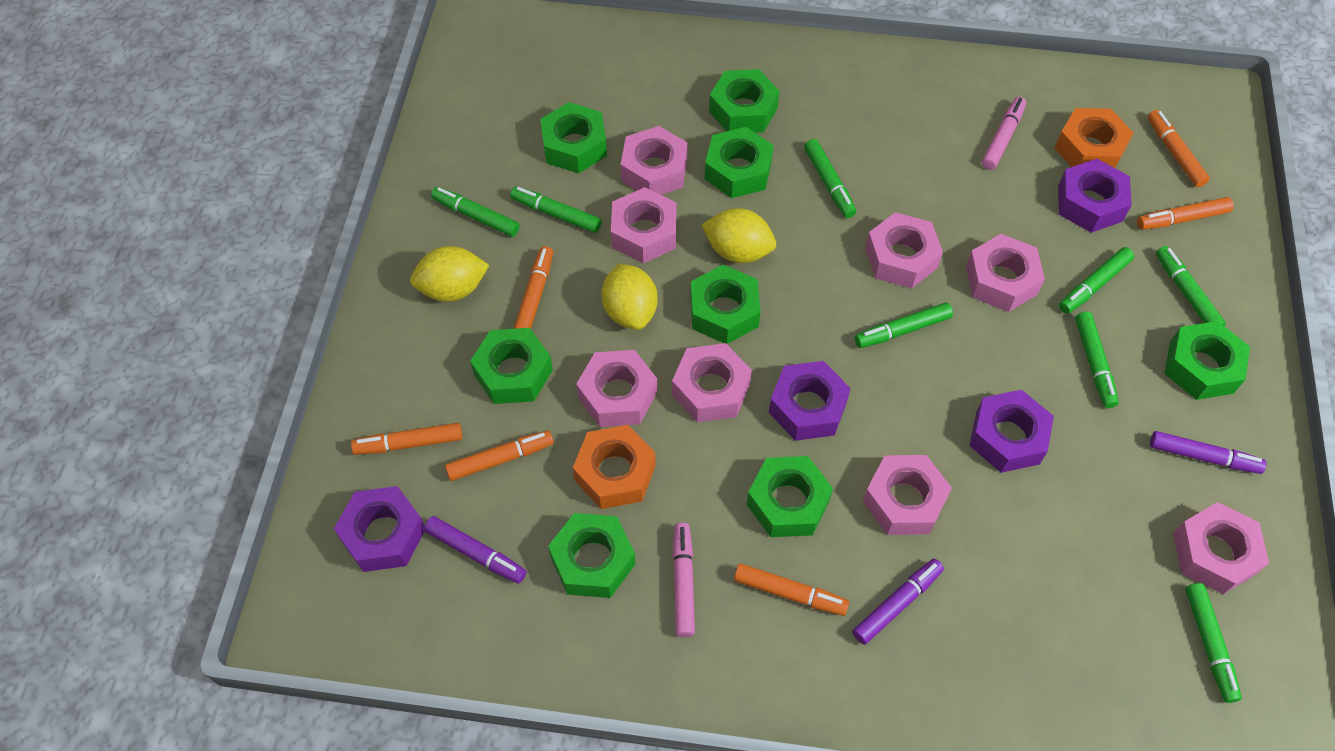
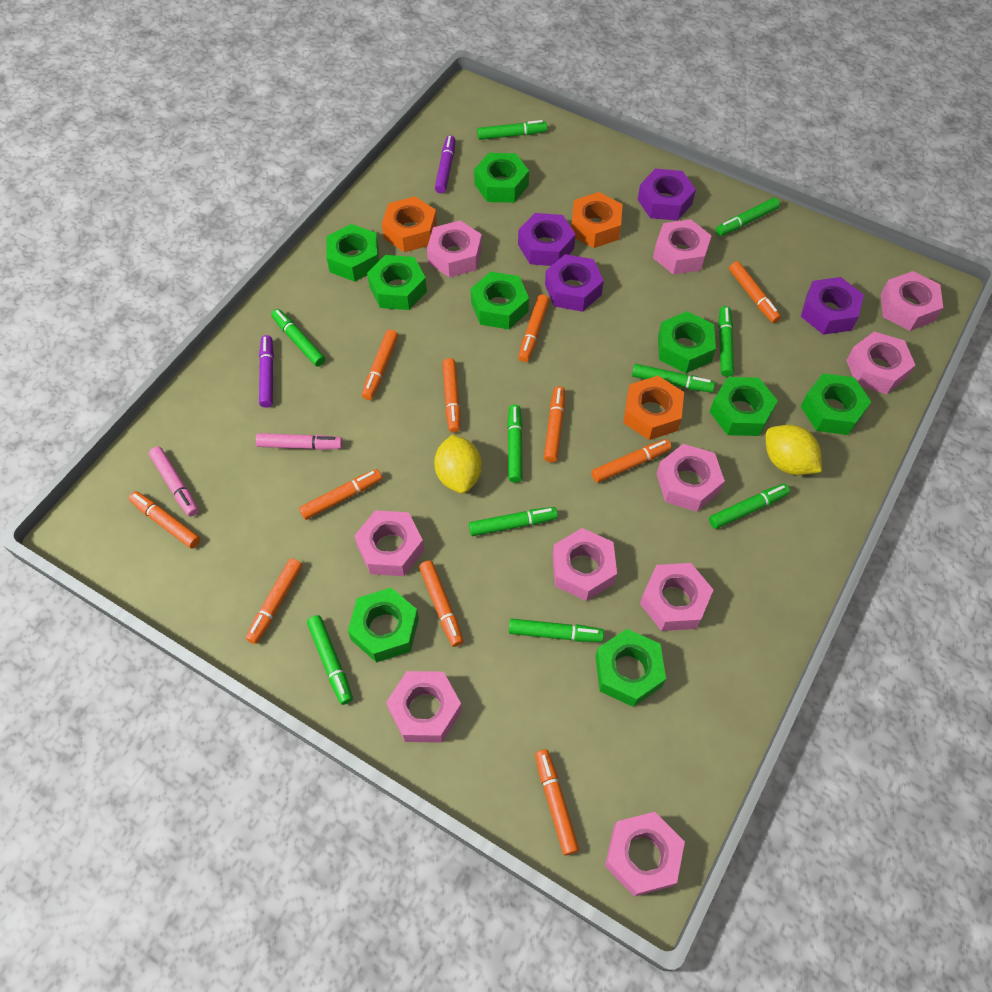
green marker: [431,187,520,237] [510,186,602,233] [804,139,856,218] [855,303,953,348] [1059,247,1134,314] [1075,312,1119,408] [1156,246,1226,326] [1185,583,1242,703] = 8 -> [271,309,325,367] [307,615,353,705] [469,507,558,536] [477,120,547,140] [507,405,523,483] [509,619,604,642] [632,364,715,393] [709,484,790,529] [716,197,780,236] [718,306,734,377] = 10
green nut: [470,328,553,404] [540,102,607,173] [548,513,636,598] [690,265,761,344] [705,127,774,198] [709,69,780,133] [747,456,833,537] [1164,321,1250,400] = 8 -> [327,224,379,282] [348,588,419,663] [367,255,427,310] [471,272,529,329] [474,153,529,203] [595,629,666,707] [658,311,716,373] [710,377,778,436] [801,373,871,435] = 9
orange marker: [351,423,462,455] [445,430,554,481] [514,246,553,329] [734,563,849,616] [1137,197,1234,230] [1148,110,1210,187] = 6 -> [129,491,200,549] [246,558,302,644] [299,469,382,520] [362,330,398,400] [419,560,464,647] [442,358,461,433] [519,295,550,362] [535,749,579,855] [544,386,565,462] [591,439,671,483] [729,261,781,323] = 11
orange nut: [573,425,656,509] [1055,108,1133,168] = 2 -> [382,197,437,252] [571,192,623,248] [624,376,684,440] = 3
pink nut: [576,350,657,427] [611,187,677,263] [621,126,688,195] [672,343,752,422] [863,455,952,535] [865,212,943,288] [966,234,1045,312] [1173,502,1269,594] = 8 -> [354,510,424,576] [386,671,462,743] [427,221,482,277] [553,528,617,601] [605,812,685,897] [640,563,713,631] [653,219,712,275] [657,444,725,511] [846,332,915,394] [881,271,943,331] = 10
purple marker: [424,516,526,584] [852,559,944,645] [1150,431,1266,474] = 3 -> [259,335,274,408] [435,135,456,193] = 2
yellow lemon: [410,246,489,302] [602,263,658,330] [702,208,776,263] = 3 -> [434,434,482,494] [766,425,822,475] = 2

